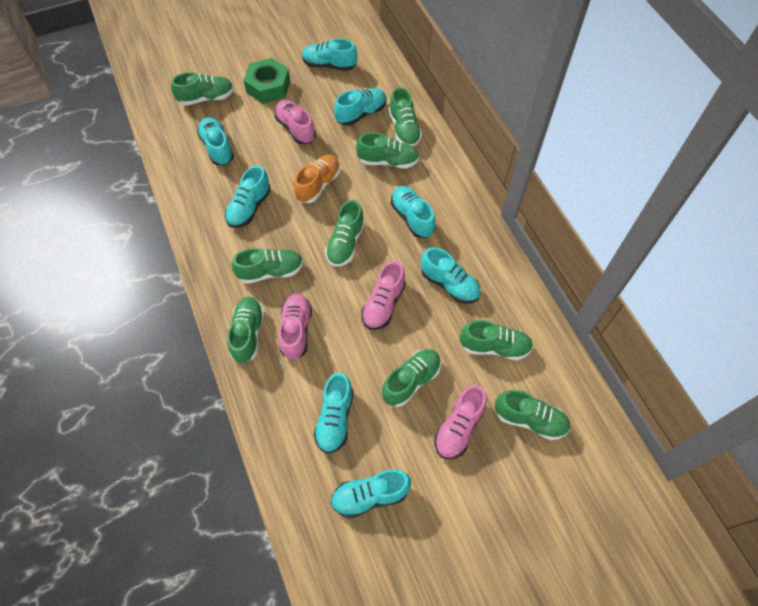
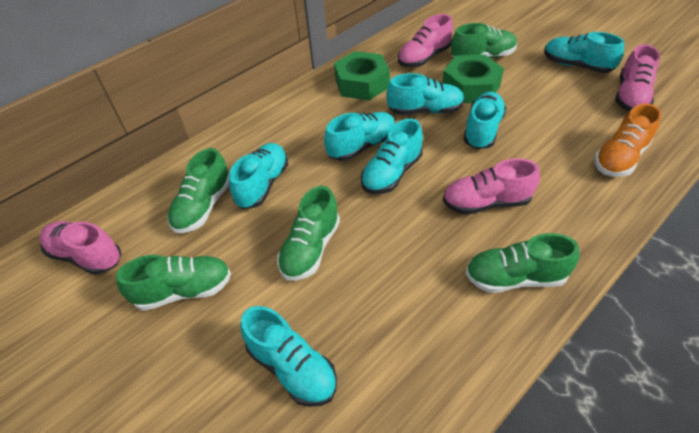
green nut: [243,58,290,104] = 1 -> [334,51,390,100] [442,54,504,103] = 2
green shoe: [171,72,234,106] [227,297,264,364] [232,248,303,284] [325,200,365,267] [356,132,419,169] [382,349,441,407] [389,87,422,147] [460,320,533,360] [495,390,570,440] = 9 -> [116,255,231,311] [167,148,229,233] [277,186,340,281] [451,23,517,58] [466,233,579,293] = 5
turquoise shoe: [197,117,234,165] [225,166,271,228] [302,38,357,71] [314,372,354,453] [331,469,411,519] [334,88,387,126] [391,186,435,238] [421,247,481,304] = 8 -> [229,143,288,209] [240,306,337,407] [324,112,396,161] [361,119,423,194] [386,73,464,115] [463,92,506,149] [544,32,624,73] = 7

